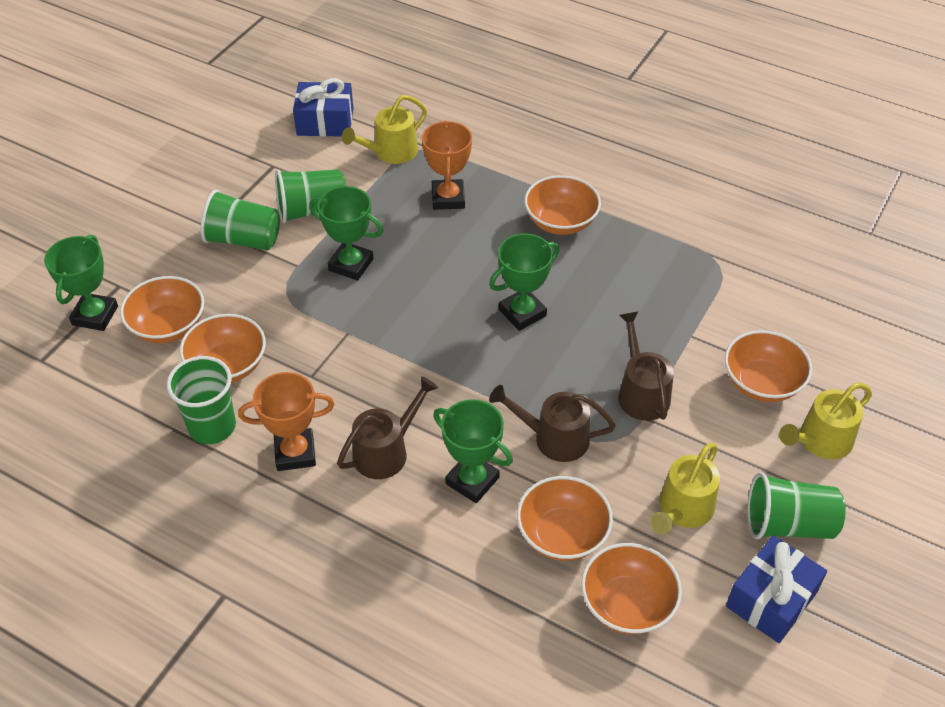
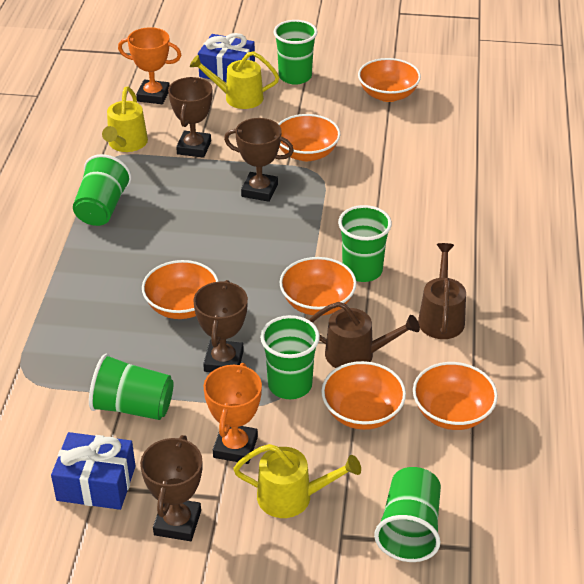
brown trophy: none = 0 -> [140,435,202,541] [168,77,212,158] [193,280,248,372] [224,118,294,202] = 4
brown watering can: [337,376,438,479] [489,385,616,462] [619,311,674,421] = 3 -> [309,302,420,368] [418,243,466,339] = 2
green cup: [166,356,236,444] [201,190,280,251] [275,169,346,223] [747,472,846,539] = 4 -> [73,154,132,226] [89,353,174,420] [260,315,320,399] [273,20,317,85] [338,205,392,282] [374,467,441,562] = 6
green trophy: [44,235,118,331] [309,186,383,281] [433,399,513,503] [489,233,560,331] = 4 -> none = 0

